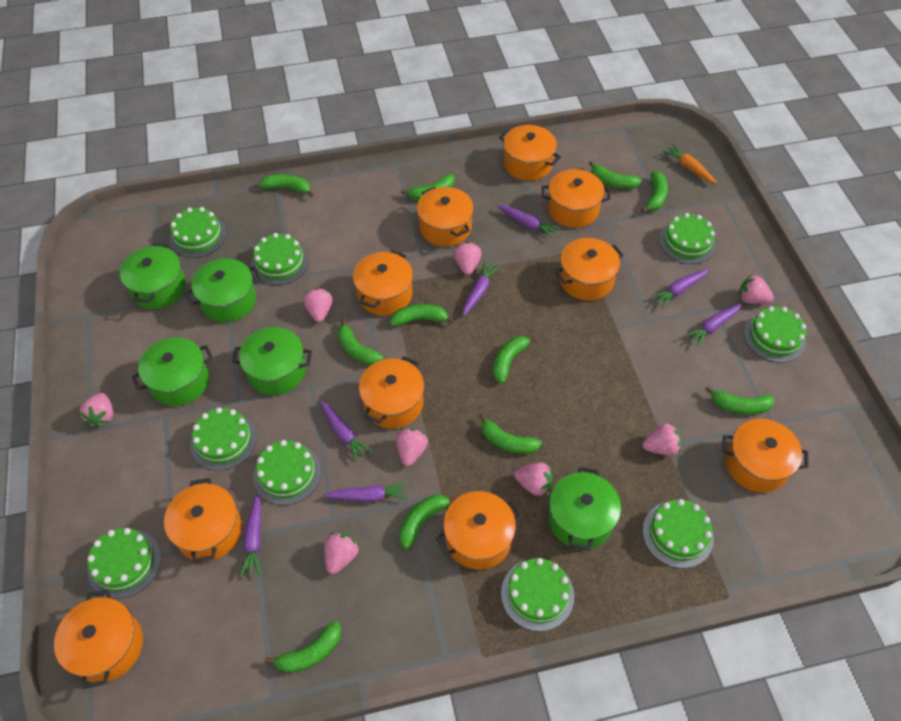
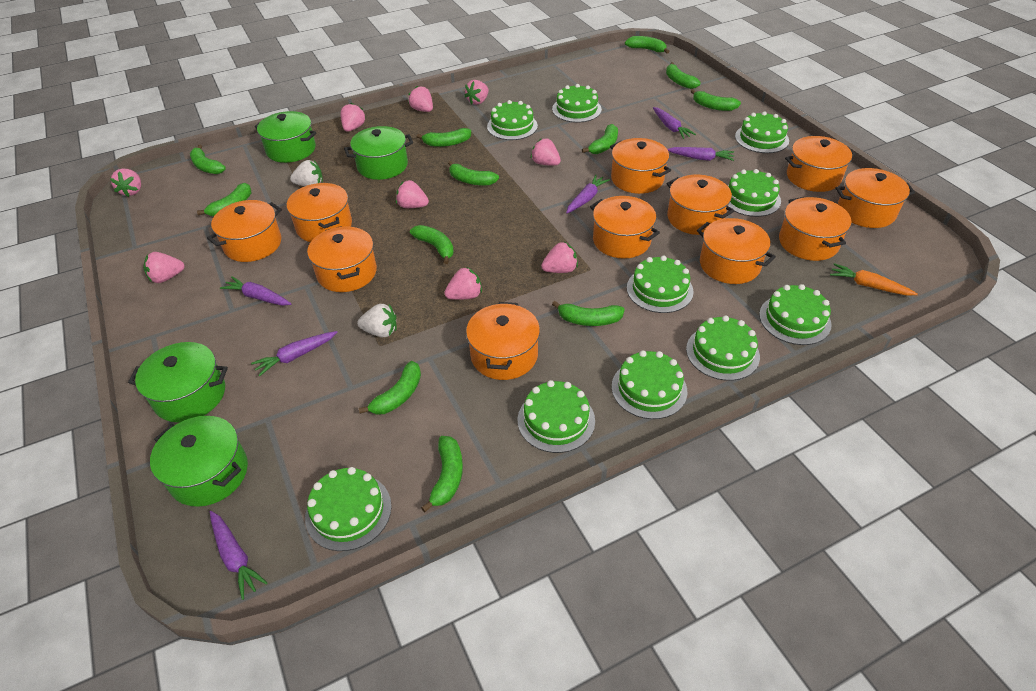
green banana: [259,174,314,197] [265,621,341,673] [337,319,383,365] [390,304,454,326] [399,495,457,549] [401,174,455,200] [479,413,542,454] [493,336,537,383] [589,161,642,189] [641,171,668,213] [705,386,774,415] = 11 -> [190,145,226,174] [197,183,251,216] [359,361,421,415] [410,225,454,264] [416,128,471,147] [421,436,463,512] [448,161,499,186] [552,301,625,326] [582,124,618,154] [625,36,670,54] [666,62,701,89] [691,89,741,111] = 12
green cake: [87,528,161,599] [169,207,226,258] [190,407,257,471] [251,233,309,285] [253,440,321,505] [501,558,574,631] [643,499,714,568] [659,213,716,264] [744,306,806,363] = 9 -> [305,467,392,551] [487,100,538,140] [518,380,595,453] [552,84,602,123] [612,350,687,419] [627,256,694,313] [686,316,760,381] [728,169,781,217] [735,111,789,153] [759,284,832,345] = 10
green pot: [120,244,186,309] [132,337,213,406] [185,258,261,322] [232,327,312,395] [548,467,621,550] = 5 -> [128,342,228,423] [150,416,248,507] [255,111,317,163] [344,126,413,180] = 4
orange pot: [54,590,143,689] [164,478,242,563] [353,250,413,316] [359,356,424,429] [417,187,474,247] [436,491,522,570] [499,125,561,181] [542,169,611,228] [555,238,624,301] [722,419,808,493] = 10 -> [207,200,282,262] [287,183,352,242] [307,226,377,292] [466,302,540,380] [590,196,660,258] [610,138,671,194] [667,175,734,235] [697,218,776,284] [779,197,852,261] [785,136,856,192] [835,168,915,228] = 11
pink strawberry: [79,393,113,428] [303,288,333,322] [324,532,359,574] [396,428,428,466] [454,242,482,275] [514,463,553,496] [643,422,681,455] [739,274,774,304] = 8 -> [110,169,141,197] [143,252,185,283] [340,103,366,132] [396,180,429,208] [408,86,433,112] [444,267,482,300] [464,80,489,105] [531,138,561,166] [541,242,578,273] = 9
purple carrot: [240,494,261,577] [319,400,372,462] [324,481,409,502] [463,261,500,316] [497,205,560,238] [651,269,709,308] [684,304,742,347] = 7 -> [210,511,268,600] [220,276,292,306] [251,331,338,377] [566,175,610,213] [653,107,696,139] [667,147,734,161] = 6
white strawberry: none = 0 -> [290,160,323,186] [357,304,397,337] = 2

